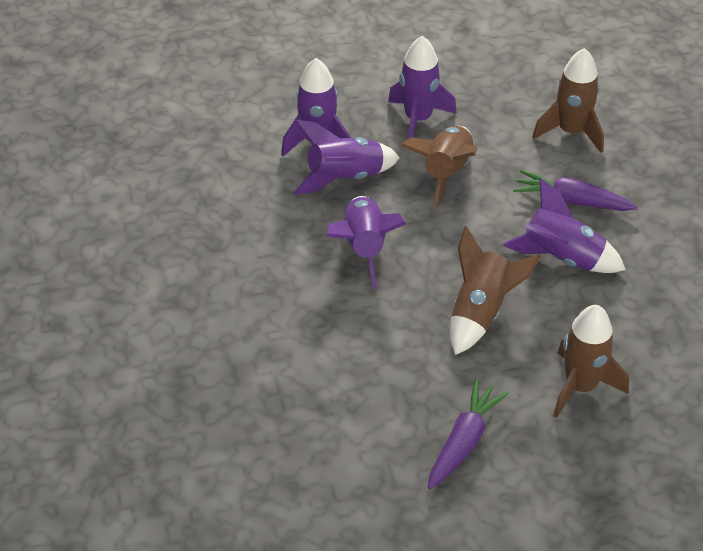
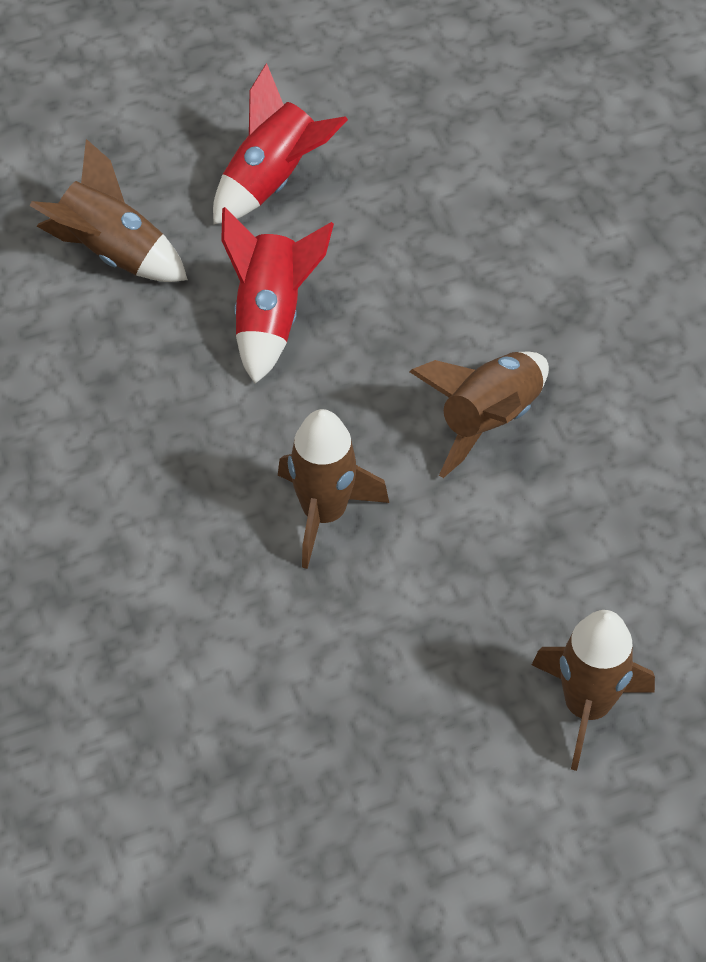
purple carrot: [428,379,509,489] [513,169,638,211] = 2 -> none = 0
purple rocket: [281,58,351,156] [294,120,400,195] [326,196,406,289] [388,36,457,139] [503,178,626,273] = 5 -> none = 0
red rocket: none = 0 -> [213,63,348,224] [221,207,334,384] = 2

